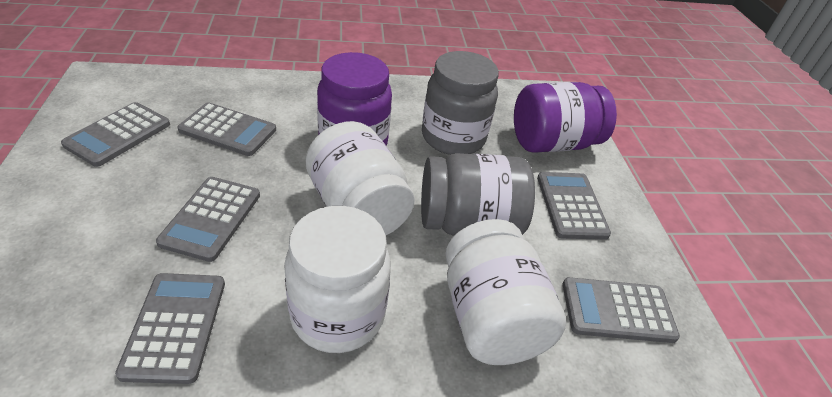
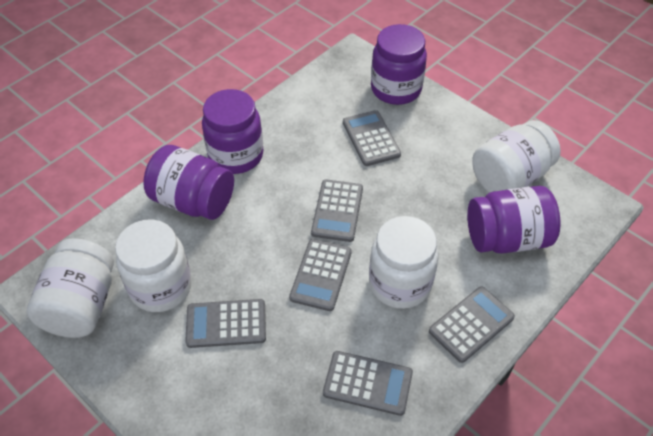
grey jar: [421,153,535,235] [422,51,499,155] = 2 -> none = 0
purple jar: [317,52,392,145] [514,82,617,153] = 2 -> [143,145,234,220] [202,89,263,174] [371,24,427,105] [467,186,560,254] = 4
white jar: [284,206,391,353] [306,121,415,235] [445,219,566,365] = 3 -> [27,238,114,338] [115,219,192,312] [369,216,438,309] [472,120,561,193] = 4

